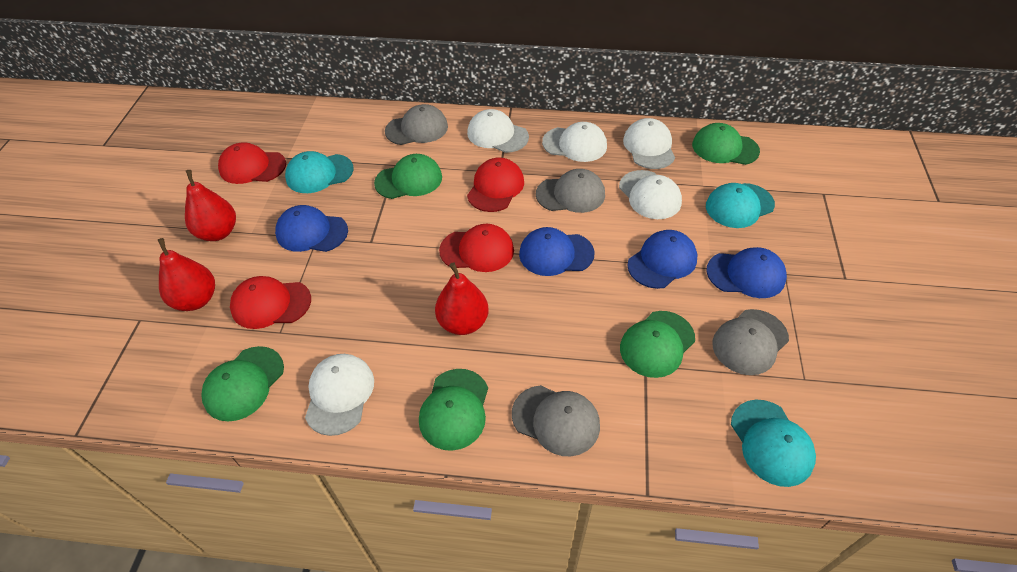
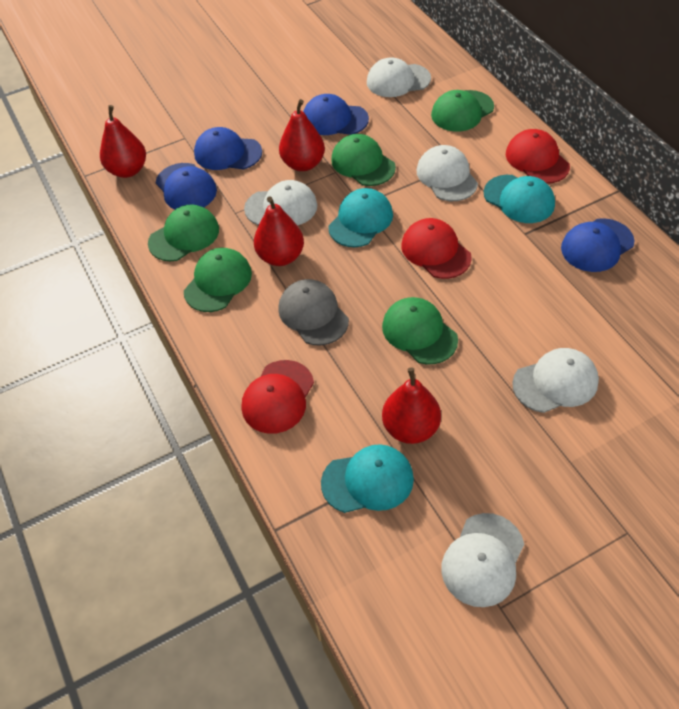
grey cap: [385,104,448,145] [512,385,600,456] [536,169,605,213] [713,309,789,375] = 4 -> [278,279,349,346] = 1
red cap: [218,142,286,184] [230,276,311,329] [439,224,514,272] [467,158,524,212] = 4 -> [242,360,314,434] [401,218,472,279] [506,129,570,184] = 3
red pear: [158,238,215,311] [185,170,236,241] [435,262,489,335] = 3 -> [100,105,146,178] [254,197,304,266] [279,99,325,171] [382,367,441,444] = 4

